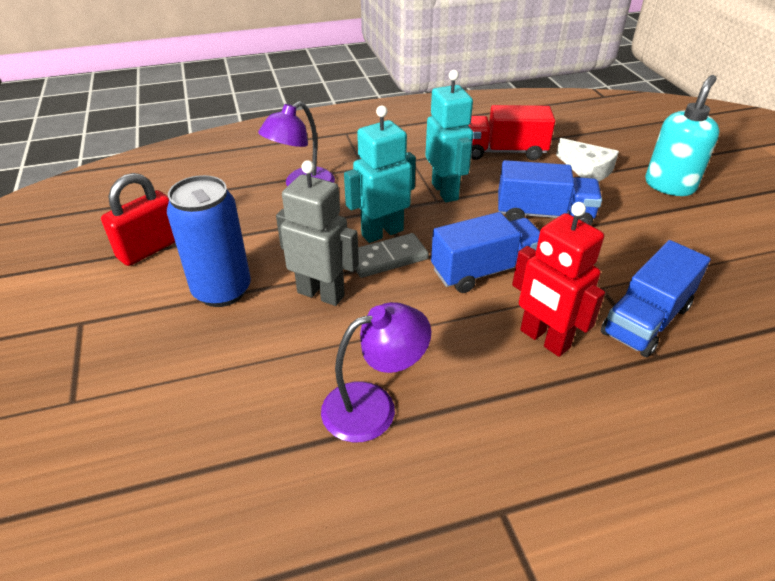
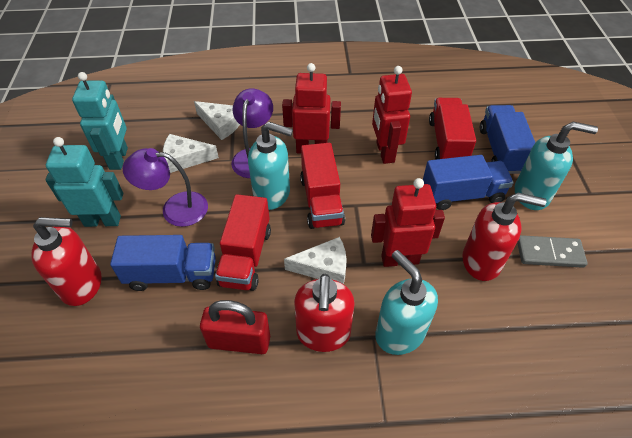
blue can: [167,175,251,307] = 1 -> none = 0
grey robot: [276,160,359,306] = 1 -> none = 0
red robot: [512,202,605,357] = 1 -> [282,63,341,154] [371,178,445,267] [372,66,412,164] = 3
red soap dispenser: none = 0 -> [31,217,101,306] [294,274,355,352] [462,193,546,281] = 3
red truck: [468,105,555,160] = 1 -> [215,194,271,291] [300,143,345,229] [429,98,476,160] = 3
turquoise soap dispenser: [645,75,720,196] = 1 -> [248,122,293,210] [375,250,438,355] [515,122,598,210] = 3
white cheese: [556,138,619,182] = 1 -> [163,134,219,173] [194,101,240,140] [284,237,347,284] = 3

